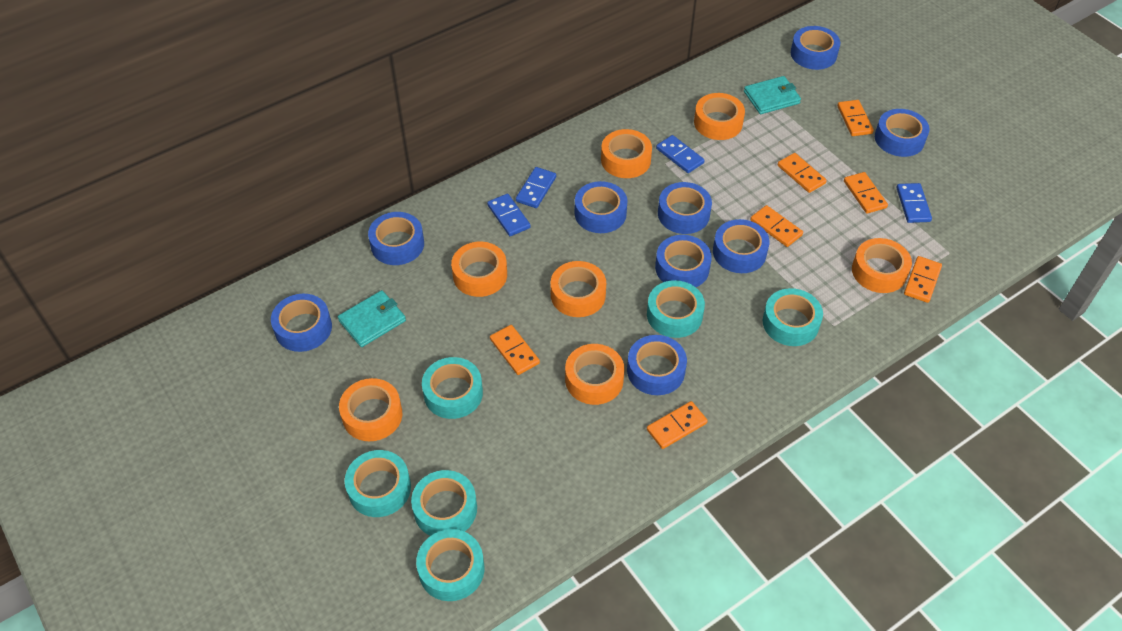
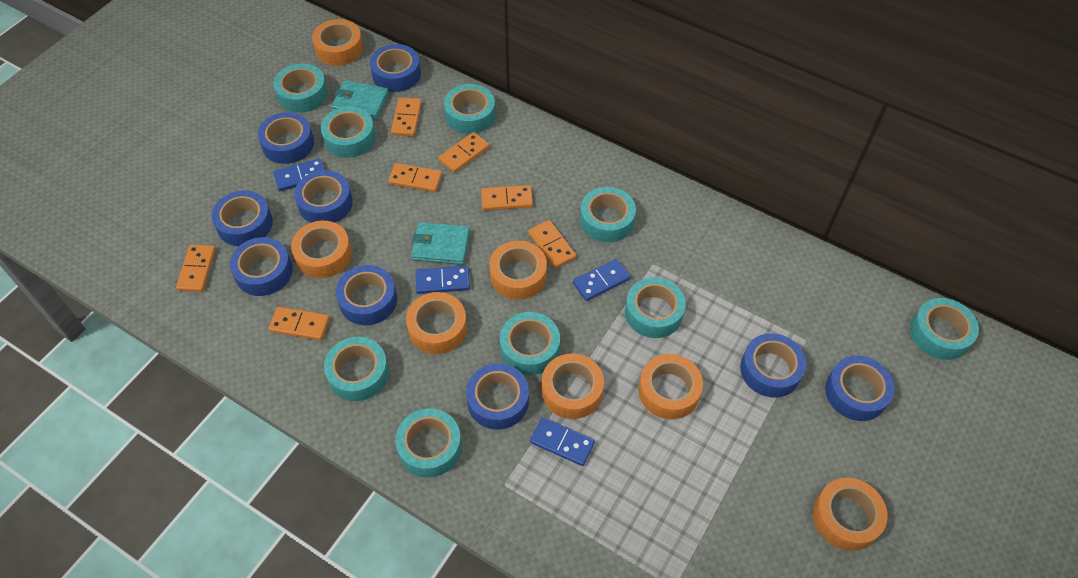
turquoise tape: [345,450,411,517] [411,470,477,536] [416,529,484,601] [422,357,483,419] [647,280,705,338] [763,288,823,346] = 6 -> [273,64,328,113] [321,106,376,158] [324,337,389,401] [395,409,462,477] [444,84,495,134] [500,312,560,375] [580,187,636,243] [625,277,686,338] [910,298,979,360] = 9

